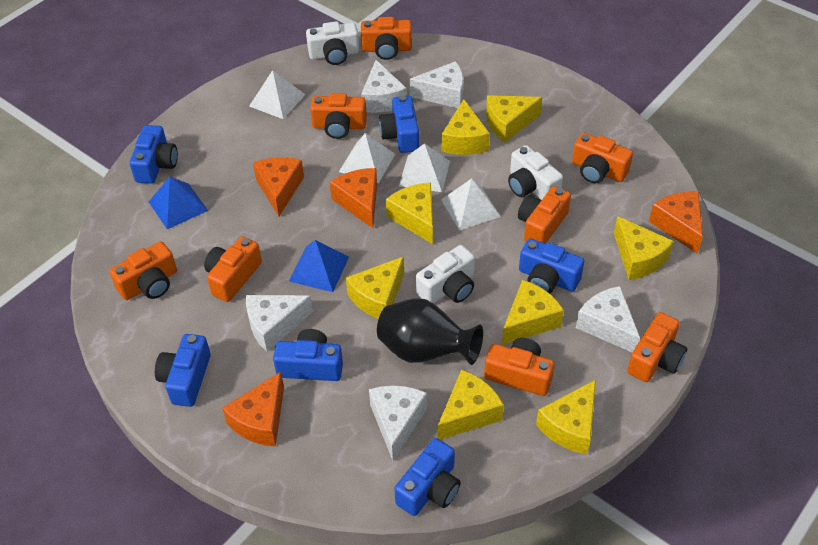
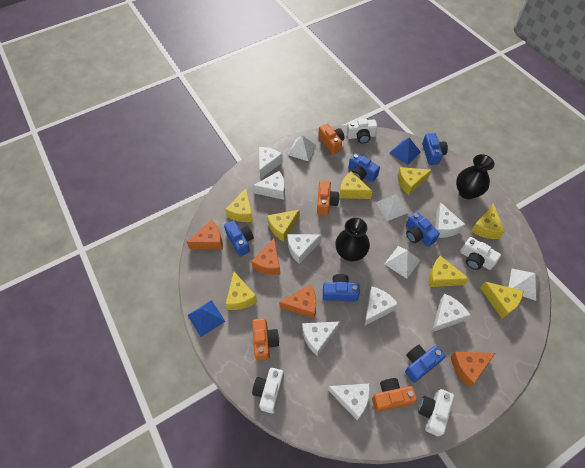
black vase: [377,298,483,365] = 1 -> [335,218,370,261] [456,154,494,199] = 2
orange camera: [109,241,177,300] [204,236,262,302] [310,93,367,139] [361,17,412,60] [484,338,555,396] [518,186,571,244] [572,133,633,183] [627,312,687,382] = 8 -> [252,318,279,361] [317,181,339,215] [318,124,345,154] [372,378,417,412] = 4
white camera: [306,21,359,65] [416,245,475,303] [508,145,563,200] = 3 -> [252,368,284,414] [347,119,378,144] [418,389,454,436] [460,237,501,270] = 4
white cheese: [246,295,313,351] [361,60,407,113] [369,385,427,461] [409,61,463,108] [576,286,640,352] = 5 -> [253,171,285,200] [259,147,283,179] [287,234,322,264] [302,321,340,356] [328,384,370,420] [364,287,398,326] [432,294,470,332] [435,202,465,238] = 8

